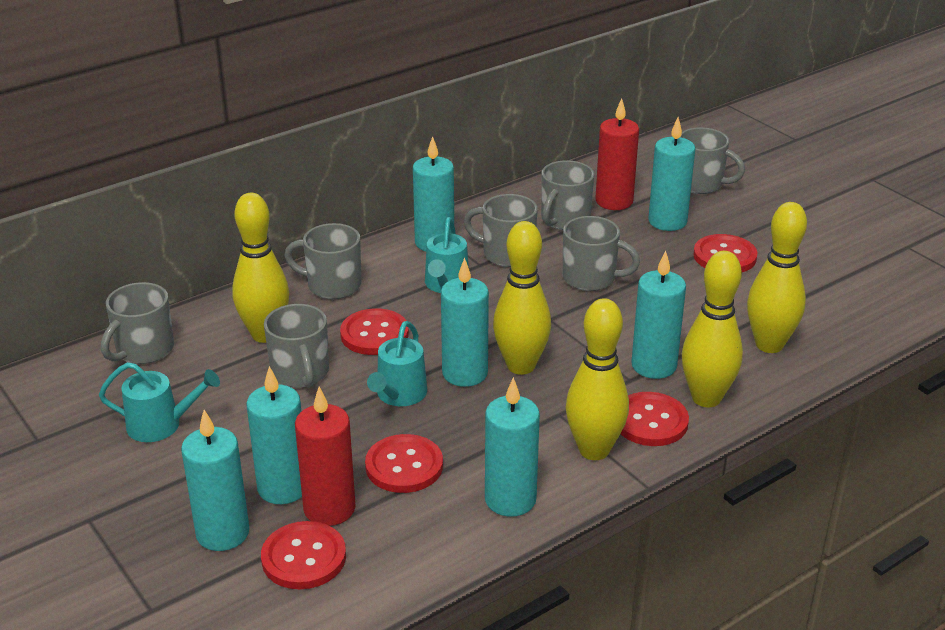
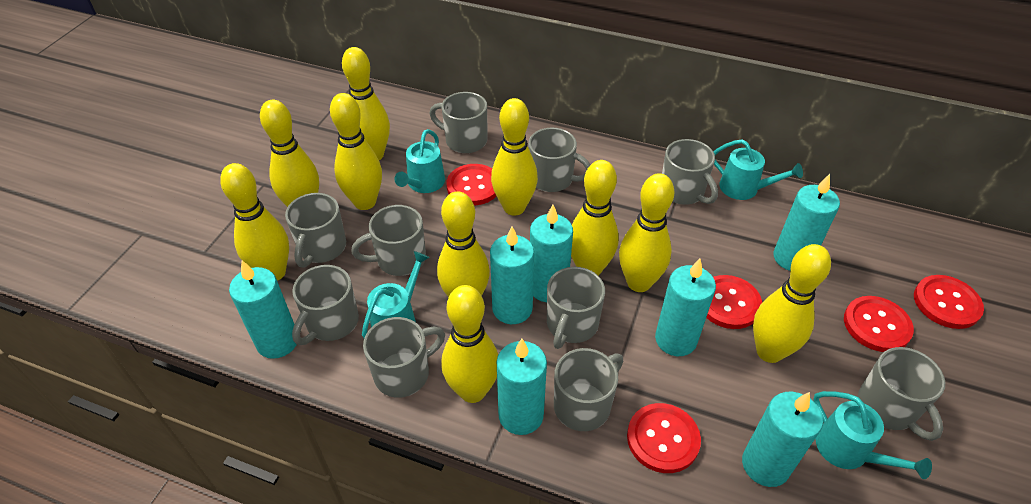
grey mug: [101,282,174,364] [264,304,329,388] [284,223,361,299] [464,194,538,267] [541,160,594,230] [563,216,640,291] [681,127,745,194] = 7 -> [285,193,346,267] [292,265,359,345] [351,205,426,276] [363,317,445,398] [429,92,487,153] [528,128,591,192] [547,267,605,349] [554,348,623,431] [662,139,718,205] [858,347,945,441] = 10
red candle: [295,387,356,526] [595,98,639,210] = 2 -> none = 0
turquoise watering can: [99,362,220,442] [367,321,427,406] [425,217,469,293] = 3 -> [362,251,429,338] [394,129,445,193] [714,139,803,200] [813,391,932,479] = 4
yellow bowling pin: [232,193,289,343] [493,221,551,375] [566,298,629,460] [682,251,743,407] [747,202,807,353] = 5 -> [220,163,289,281] [260,100,319,207] [330,93,382,210] [342,47,390,160] [437,191,490,297] [441,285,498,403] [491,98,538,216] [571,160,619,276] [619,173,674,292] [753,244,831,363] = 10

